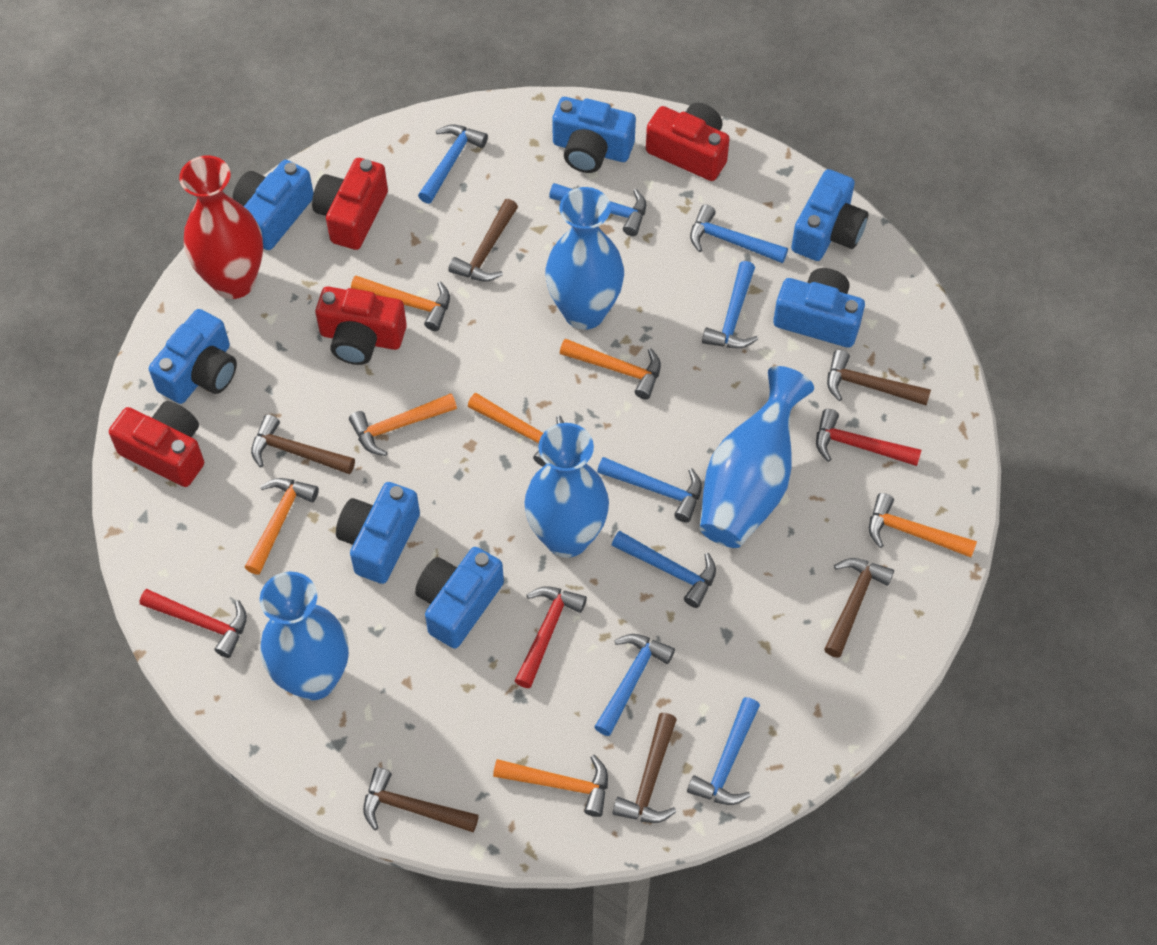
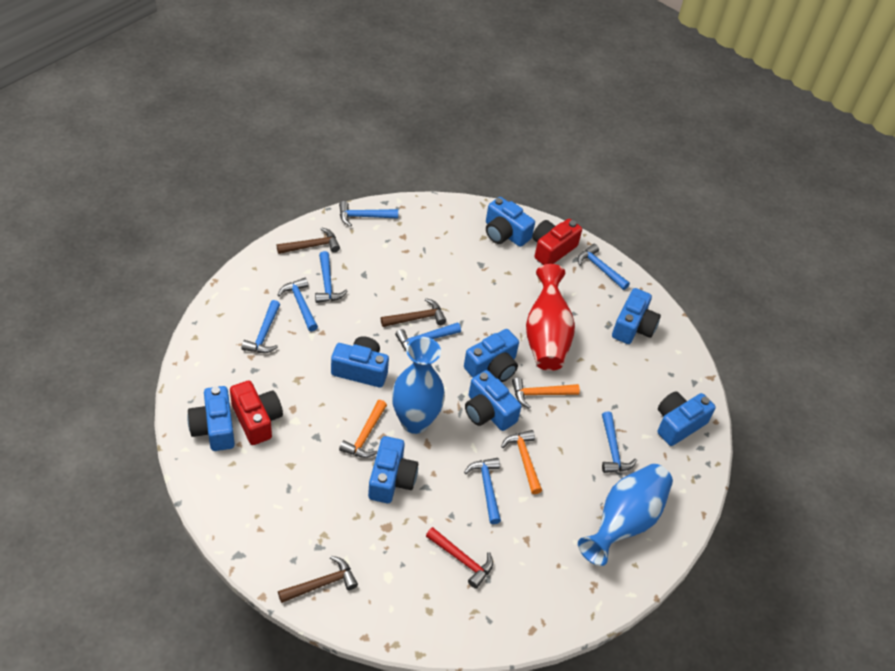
blue camera: [149,309,237,404] [232,160,314,250] [336,482,420,584] [415,547,504,648] [552,97,636,173] [773,268,865,348] [791,169,868,261] = 7 -> [187,386,235,451] [331,336,389,387] [368,436,418,503] [464,329,519,382] [465,370,522,431] [486,197,535,247] [612,288,661,344] [657,391,716,446] = 8
blue vase: [260,572,349,700] [524,423,609,558] [545,187,624,330] [699,366,814,548] = 4 -> [392,337,445,434] [578,464,673,566] = 2
brown hammer: [251,414,355,474] [363,767,479,832] [448,199,518,282] [613,713,677,823] [824,558,894,658] [827,350,931,405] = 6 -> [277,227,340,254] [278,556,358,603] [381,298,446,327] = 3
orange hammer: [245,478,319,575] [349,394,457,456] [351,276,450,331] [468,393,564,466] [493,755,608,817] [560,339,661,399] [869,493,977,557] = 7 -> [339,400,387,458] [501,430,542,494] [512,377,580,408] = 3
red camera: [109,401,204,487] [312,158,388,250] [315,286,407,365] [646,103,730,181] = 4 -> [230,380,283,445] [532,219,582,265] = 2
red hammer: [140,589,247,658] [514,586,587,688] [816,409,921,466] = 3 -> [426,527,493,589] = 1

